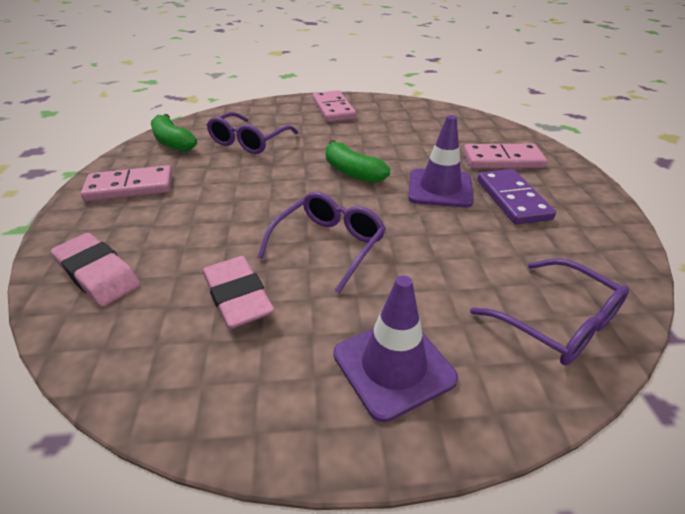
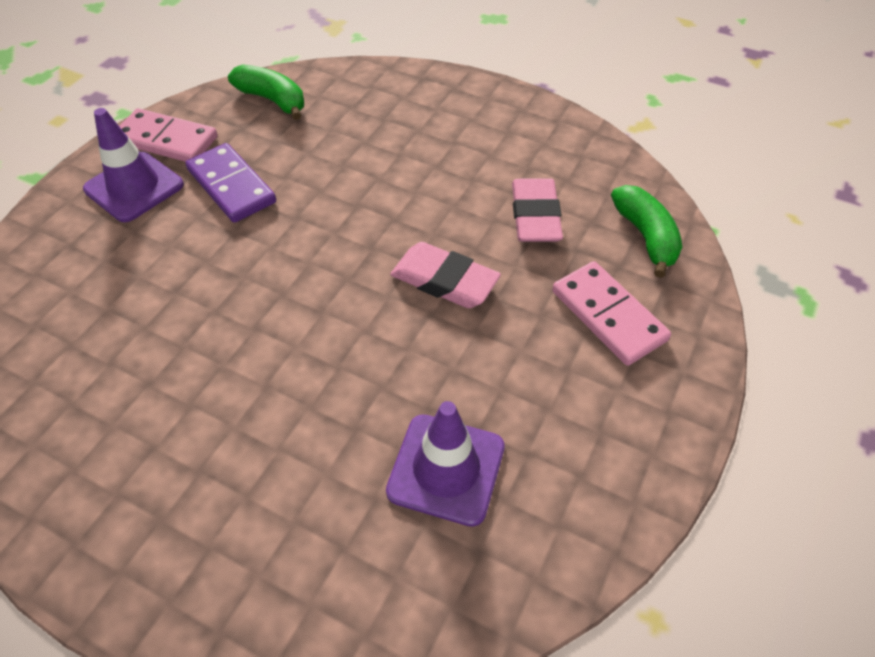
pink domino: [81,165,172,201] [313,90,356,122] [463,144,547,168] = 3 -> [119,108,218,162] [552,261,671,366] = 2
purple glasses: [207,112,298,154] [258,192,386,294] [470,258,629,365] = 3 -> none = 0

